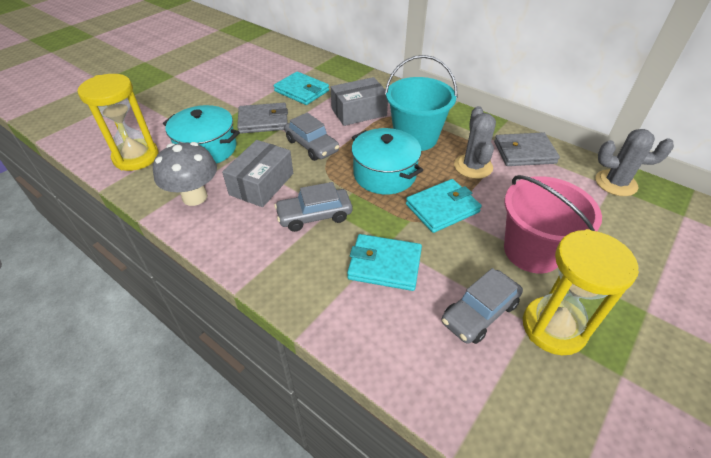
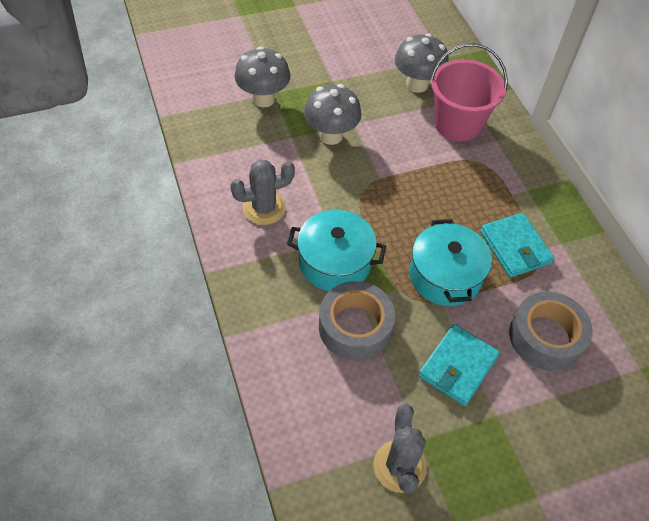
grey box: [222,140,293,207] [331,77,388,126] = 2 -> none = 0
grey car: [274,182,352,232] [285,112,339,161] [442,268,523,344] = 3 -> none = 0
grey mushroom: [153,142,217,206] = 1 -> [234,46,290,107] [304,84,362,145] [395,33,449,93] = 3
grey tape: none = 0 -> [319,281,395,361] [509,291,593,371] = 2
grey wallet: [237,103,288,134] [494,132,560,166] = 2 -> none = 0
turquoise bucket: [385,55,457,151] = 1 -> none = 0
turquoise wallet: [274,72,329,105] [347,234,422,291] [406,179,482,233] = 3 -> [418,324,500,406] [480,213,554,277] = 2
yellow hourglass: [78,74,159,171] [523,229,639,355] = 2 -> none = 0

